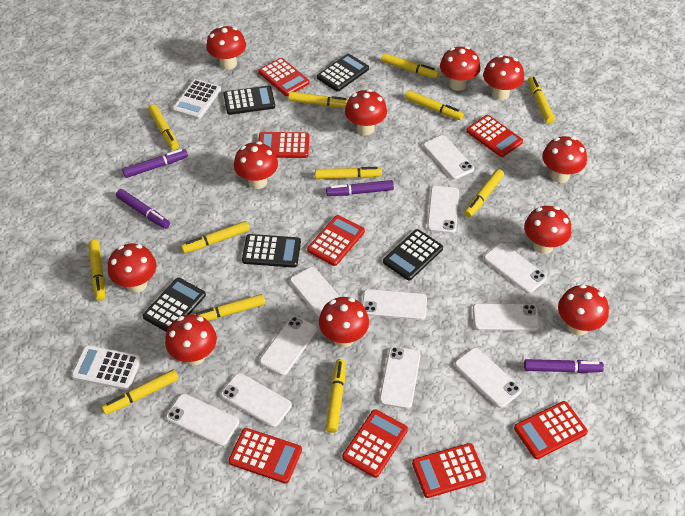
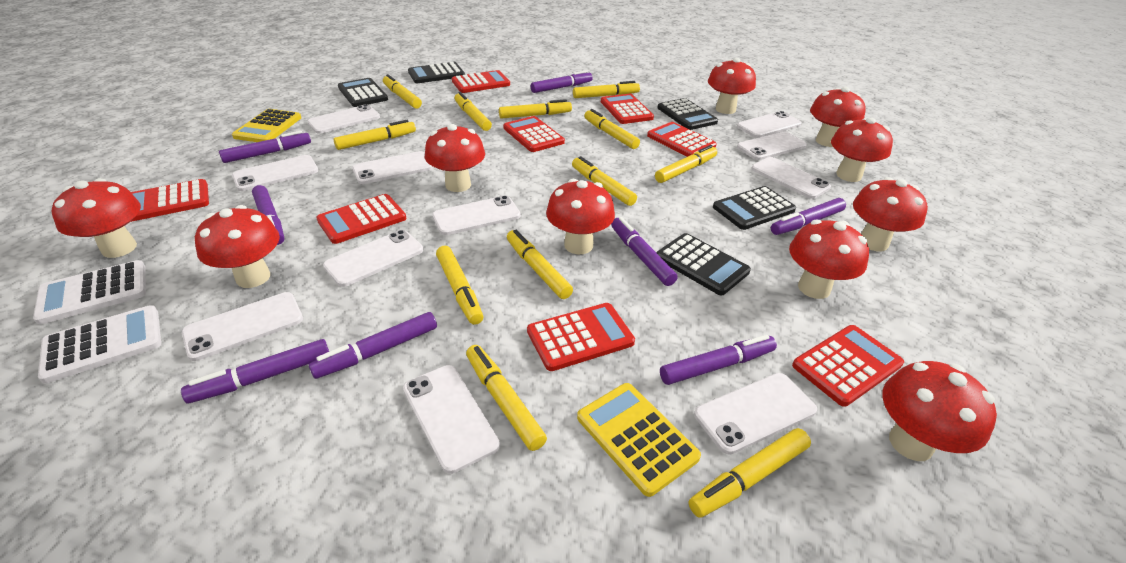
purple marker: [116,189,170,229] [122,149,188,178] [326,180,394,196] [524,359,604,373] = 4 -> [181,339,329,403] [219,131,311,163] [252,185,284,245] [309,312,437,379] [531,70,593,93] [611,217,678,286] [660,335,777,385] [771,198,846,235] = 8
red mushroom: [108,243,156,293] [165,315,217,366] [206,26,246,70] [234,141,278,189] [319,297,369,348] [345,89,387,135] [440,46,481,91] [483,55,524,100] [524,206,571,254] [542,136,587,183] [558,284,609,336] = 11 -> [51,178,141,258] [195,205,280,288] [425,124,485,192] [546,179,615,254] [708,58,756,114] [789,219,869,299] [810,87,866,147] [831,117,893,182] [853,177,928,251] [882,361,997,461] = 10
yellow calculator: none = 0 -> [232,109,301,142] [577,383,701,497] = 2

